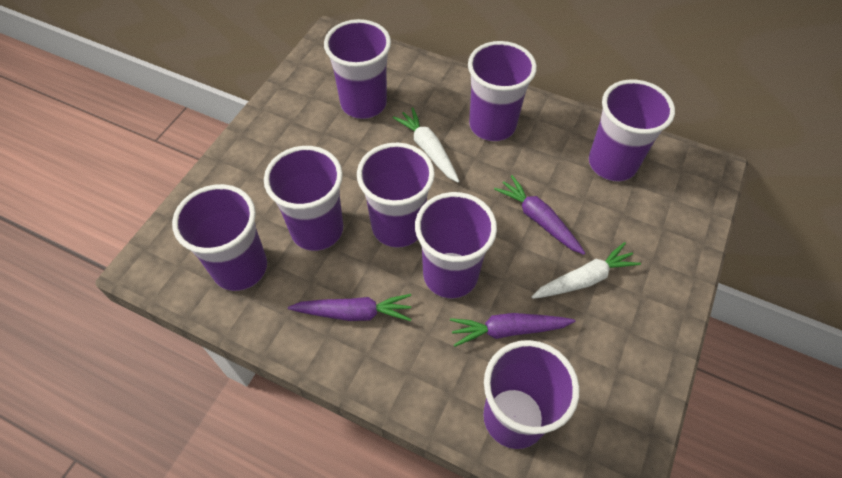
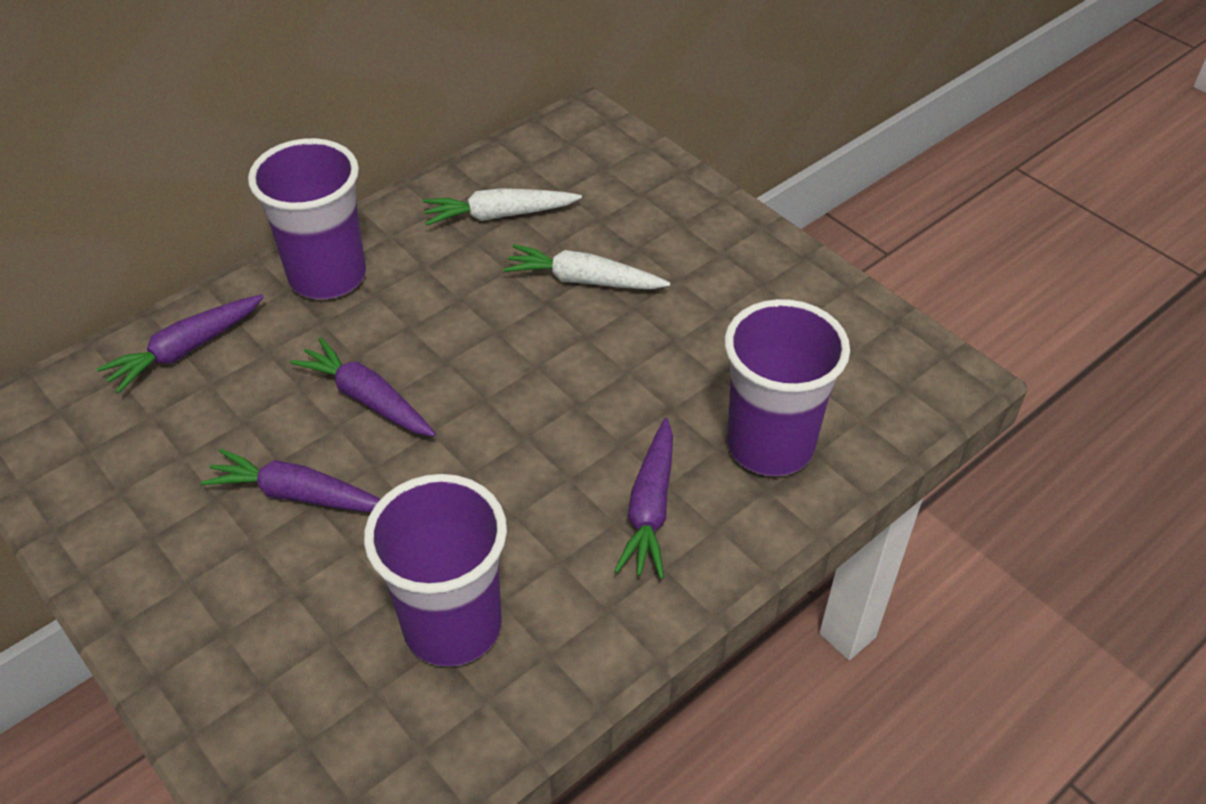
purple carrot: [288,294,412,321] [450,313,576,347] [494,175,585,255] = 3 -> [97,294,264,394] [200,449,381,512] [290,337,436,437] [614,418,673,579] = 4
purple cup: [172,184,267,291] [264,146,343,251] [324,19,391,119] [357,143,435,248] [415,192,497,298] [468,41,537,141] [483,340,579,449] [589,80,675,181] = 8 -> [248,138,366,299] [364,474,507,667] [725,299,850,476] = 3

